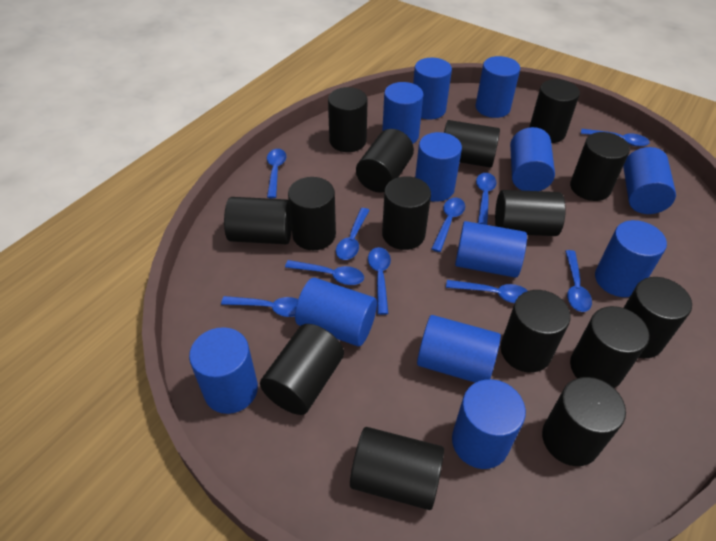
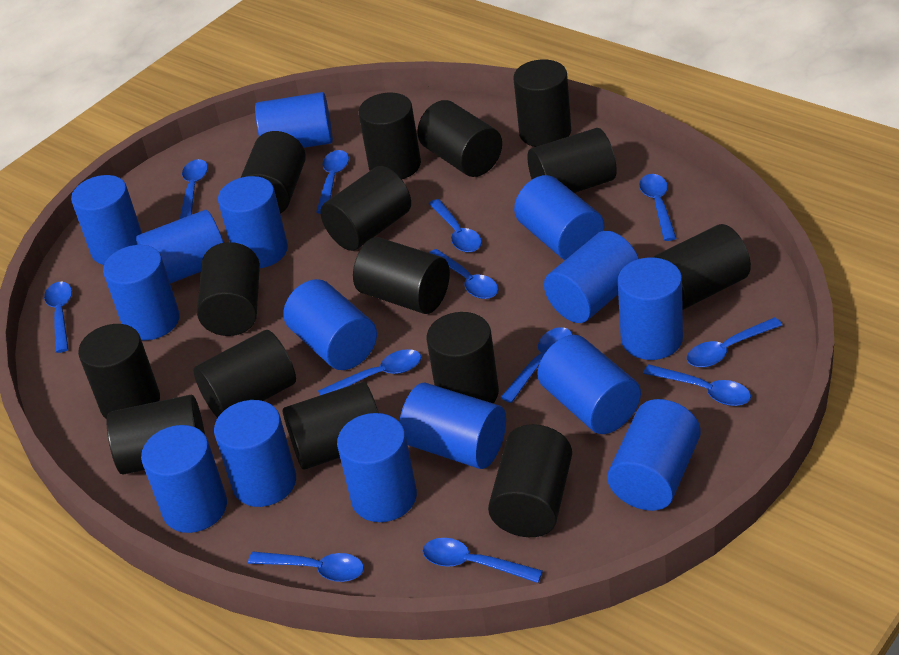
blue cylinder: [189,327,258,414] [295,278,377,346] [382,82,423,144] [413,58,452,119] [415,132,462,202] [417,315,501,383] [452,379,526,469] [455,221,527,278] [476,56,520,118] [510,127,555,191] [595,220,667,297] [623,147,676,214] = 12 -> [71,175,142,265] [103,245,180,340] [136,210,224,283] [141,425,227,533] [214,400,296,507] [218,176,288,268] [255,92,333,148] [283,279,377,370] [337,413,417,522] [399,383,506,469] [514,175,604,260] [537,335,641,434] [544,231,639,323] [607,399,701,511] [618,257,683,360] = 15
blue spoon: [221,296,298,317] [267,149,286,198] [285,260,364,285] [336,208,370,260] [368,247,391,315] [431,197,465,252] [446,280,528,303] [476,173,497,225] [565,250,592,312] [581,129,650,147] = 10 -> [44,282,72,353] [180,159,208,219] [248,552,364,582] [316,150,349,214] [318,349,421,395] [423,538,543,583] [429,199,482,253] [429,249,498,299] [500,327,573,403] [639,174,676,241] [643,364,751,406] [687,317,782,367] = 12

